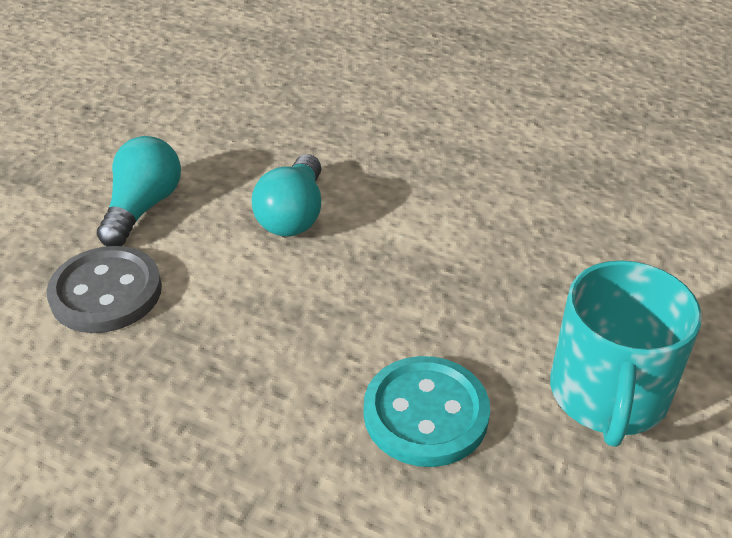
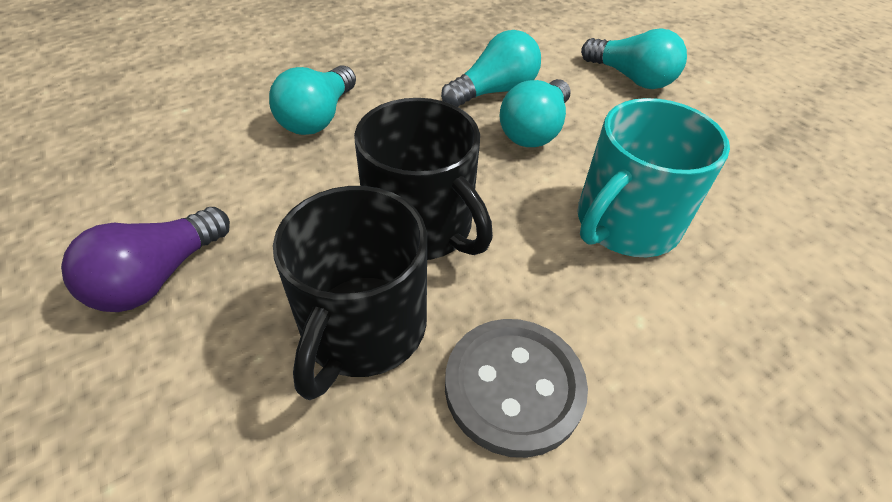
black mug: none = 0 -> [273,186,427,400] [354,98,493,260] = 2
purple light bulb: none = 0 -> [61,207,230,312] = 1
turquoise button: [364,356,490,467] = 1 -> none = 0
turquoise light bulb: [97,136,181,246] [252,154,321,237] = 2 -> [269,66,356,135] [441,30,541,107] [499,79,571,147] [581,29,687,89] = 4

